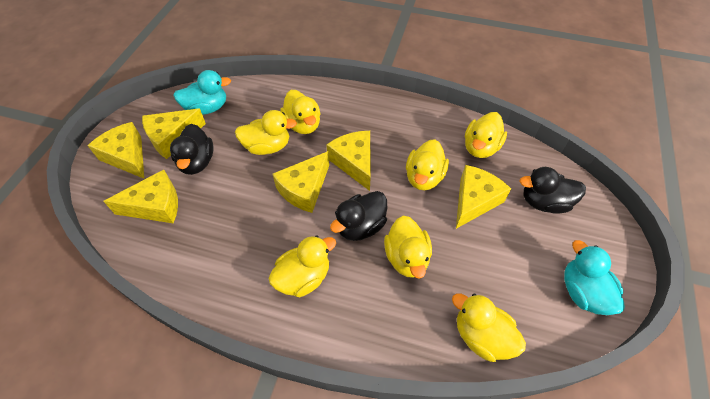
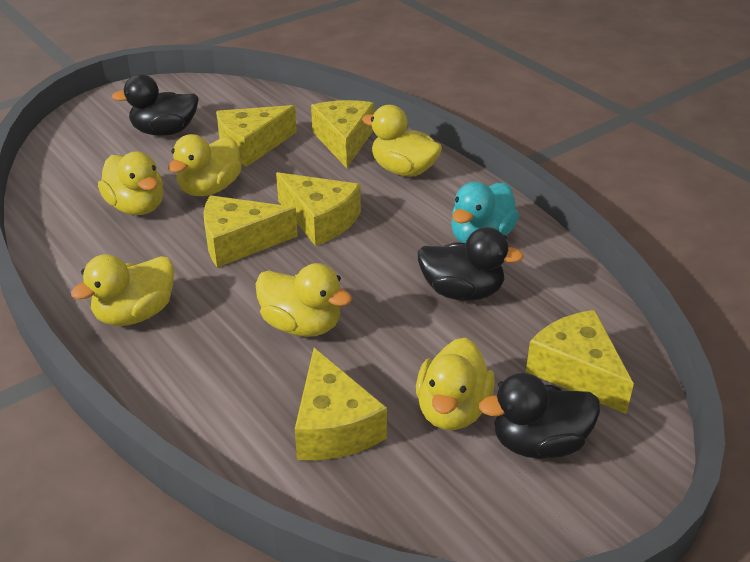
turquoise duck: [173,70,231,115] [564,240,625,315] = 2 -> [451,182,519,243] = 1
yellow duck: [235,110,297,155] [268,235,336,297] [280,90,321,134] [384,216,432,279] [406,139,449,190] [452,294,526,362] [465,112,507,158] = 7 -> [71,254,174,326] [98,151,163,215] [168,134,242,196] [255,263,352,337] [362,105,442,177] [416,337,495,430] = 6

